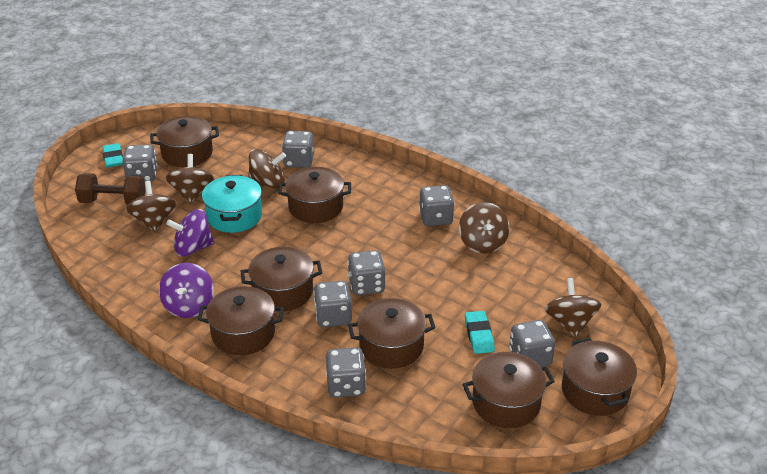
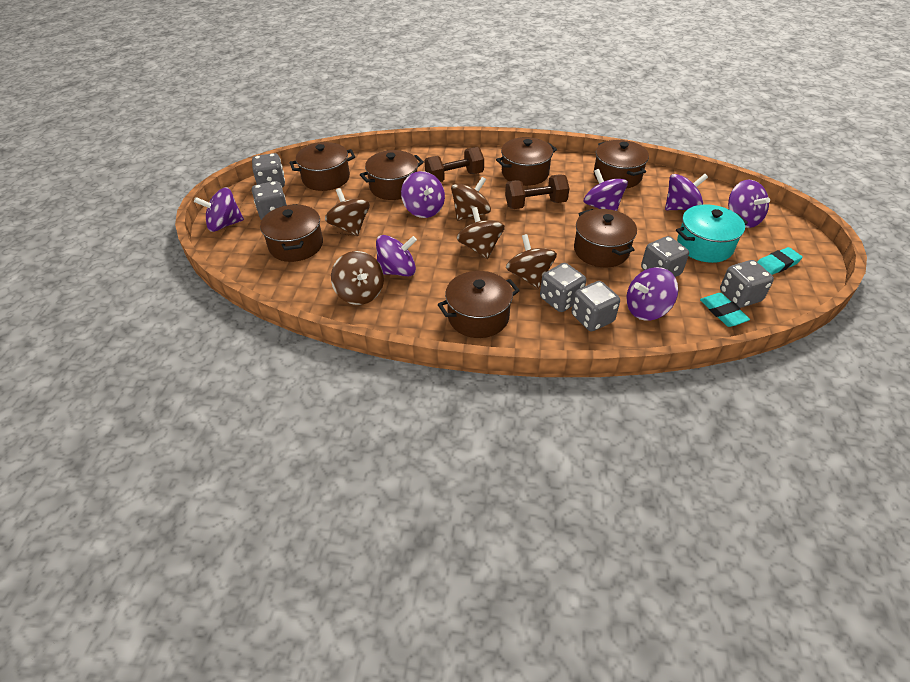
brown dumbbell: [75,173,146,205] = 1 -> [424,147,484,182] [505,174,570,209] = 2
grey dice: [122,145,158,182] [282,131,314,168] [314,281,352,327] [326,347,366,398] [348,250,386,295] [419,185,454,226] [509,320,555,367] = 7 -> [252,153,285,187] [252,181,287,220] [540,263,586,312] [571,281,620,331] [641,236,689,277] [720,260,774,308] = 6
purple spinning top: [159,263,214,318] [166,209,214,256] = 2 -> [194,187,244,232] [376,235,417,277] [401,171,445,218] [583,169,628,211] [626,267,678,321] [665,174,708,210] [728,180,770,228] = 7

